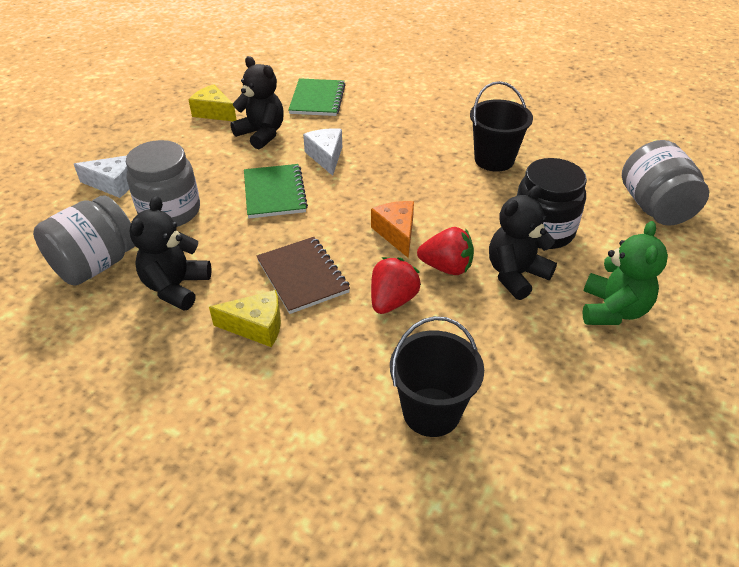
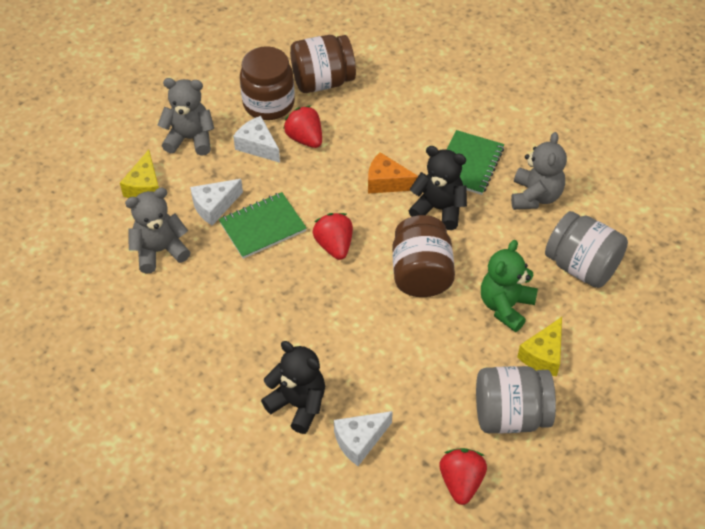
black bucket: [390,316,484,437] [470,81,533,172] = 2 -> none = 0
black jar: [516,158,587,249] = 1 -> none = 0
black teddy bear: [130,196,211,310] [230,56,284,149] [489,185,557,300] = 3 -> [261,341,325,434] [409,146,467,230] = 2
brown jar: none = 0 -> [240,47,295,120] [290,35,356,93] [392,215,455,297] = 3
brown notebook: [257,237,350,314] = 1 -> none = 0
grey jar: [33,195,135,286] [126,140,200,227] [622,140,709,226] = 3 -> [476,366,556,434] [545,211,628,288] = 2
grey teddy bear: none = 0 -> [125,187,191,274] [158,78,214,156] [511,132,567,210] = 3
red strawberry: [371,257,421,314] [417,227,474,275] = 2 -> [283,106,322,148] [313,213,353,260] [439,448,487,505] = 3
white cheese: [74,156,129,198] [303,128,342,176] = 2 -> [190,179,243,225] [233,116,280,163] [334,411,393,466] = 3

